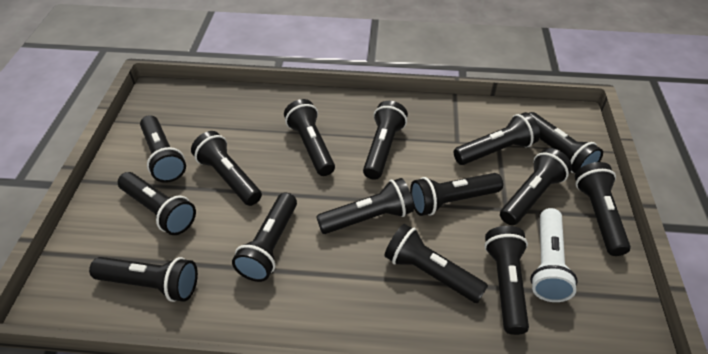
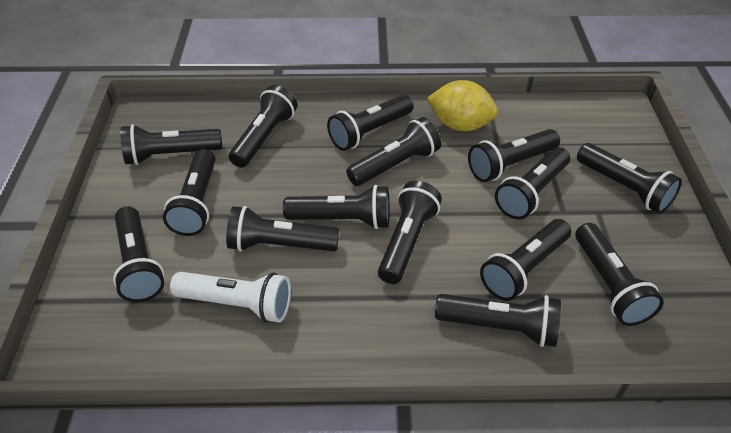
yellow lemon: none = 0 -> [427,80,498,131] = 1

